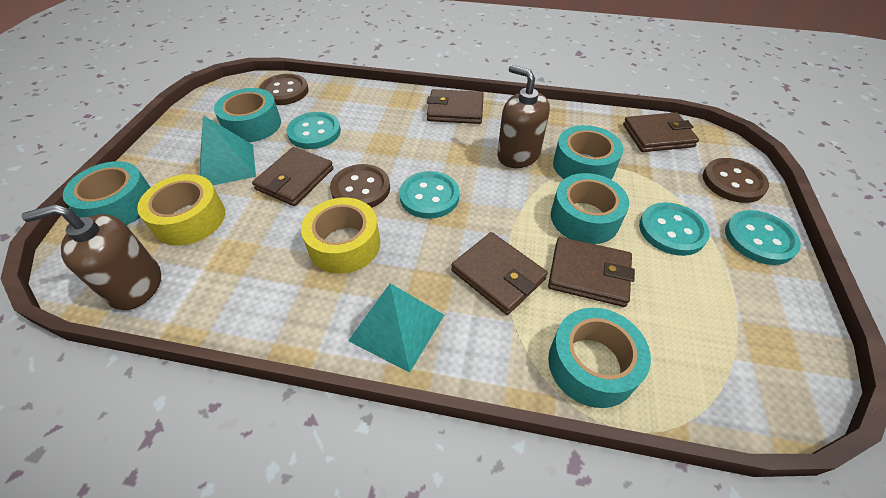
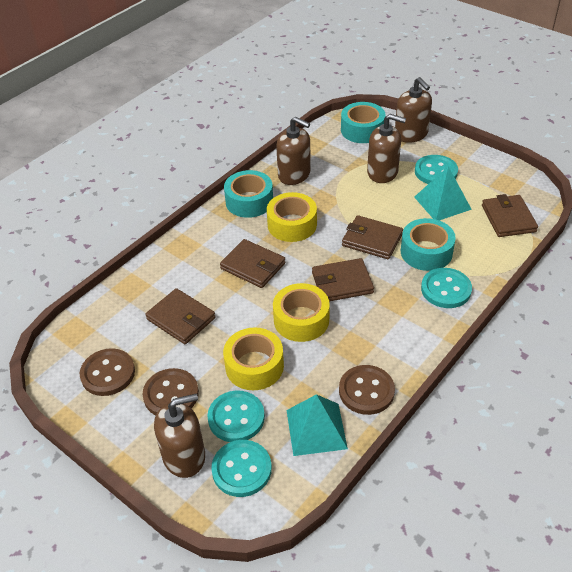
brown soap dispenser: [22,204,161,310] [497,65,550,168] = 2 -> [154,393,205,478] [276,117,311,185] [367,114,406,183] [395,77,432,143] = 4
turquoise tape: [63,161,151,225] [214,88,281,142] [548,308,651,408] [551,173,629,244] [553,125,623,179] = 5 -> [224,170,273,218] [341,102,385,143] [401,218,456,271] = 3
yellow tape: [137,174,225,246] [301,198,381,274] = 2 -> [223,328,284,390] [267,192,317,242] [273,283,330,342] = 3

